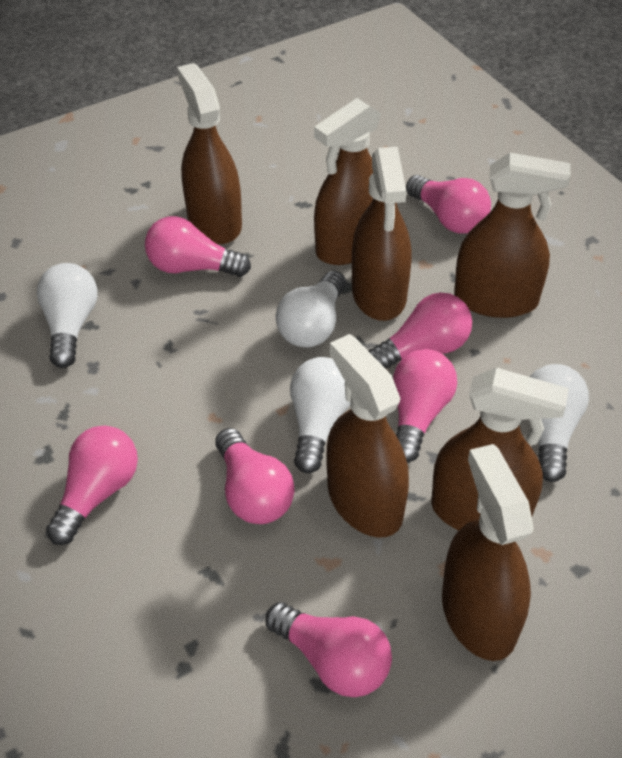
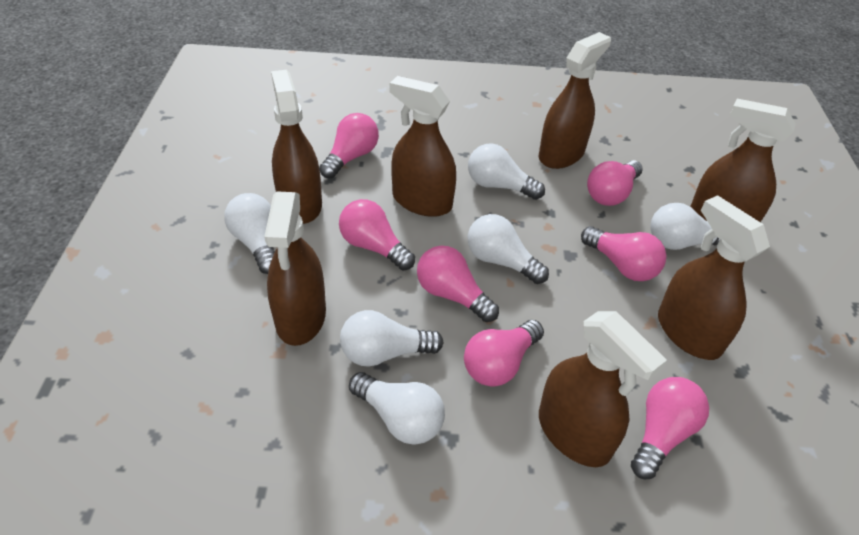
white light bulb: [37,263,97,368] [276,271,346,347] [290,357,351,473] [530,364,589,482] = 4 -> [224,193,275,274] [340,310,444,367] [349,372,445,445] [468,143,545,200] [468,214,549,284] [650,203,720,250] = 6

